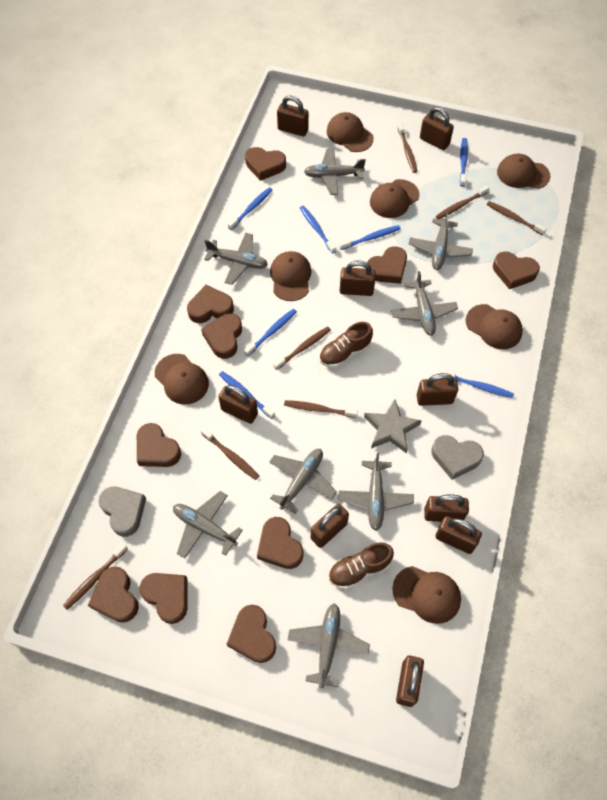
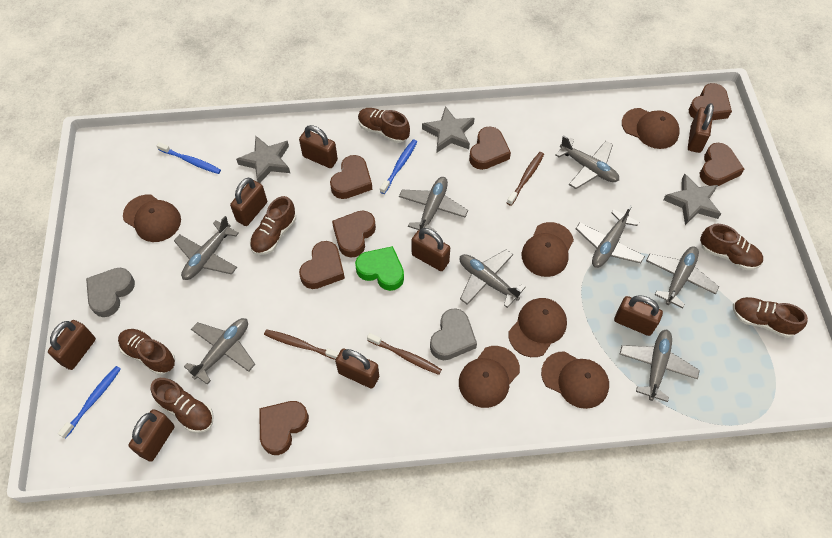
blue toothbrush: [219,371,275,419] [228,187,272,230] [244,309,297,356] [300,205,336,253] [339,225,401,250] [443,369,514,398] [460,138,468,187] = 7 -> [58,366,121,439] [156,142,221,174] [380,139,417,194] = 3
brown cap: [155,354,209,405] [270,251,311,301] [327,112,374,152] [370,179,419,218] [392,566,461,624] [466,304,523,349] [497,153,550,189] = 7 -> [123,195,181,242] [459,346,520,408] [508,298,567,357] [522,222,574,277] [541,351,609,409] [622,108,680,149] = 6
brown heart: [88,566,139,623] [137,423,181,467] [139,573,188,624] [187,285,234,323] [201,313,242,359] [227,604,276,663] [245,147,286,181] [257,517,304,569] [367,246,407,284] [493,251,540,289] = 10 -> [259,401,309,455] [299,241,345,289] [330,155,372,199] [332,211,376,258] [469,126,511,170] [689,83,732,120] [700,143,744,186] = 7
brown padlock: [218,385,258,424] [277,95,309,136] [311,504,349,548] [340,260,376,296] [396,655,424,707] [417,373,458,406] [420,107,454,150] [424,495,469,522] [435,516,482,554] = 9 -> [48,320,96,370] [129,409,174,462] [230,178,267,226] [299,125,338,168] [335,348,379,389] [412,228,450,271] [614,295,663,336] [688,103,714,153] = 8
brown shoe: [319,322,373,368] [329,542,394,590] = 2 -> [118,329,175,375] [151,378,214,433] [250,196,296,255] [358,108,410,143] [700,224,763,270] [733,297,808,338] = 6
brown toothbrush: [63,543,128,610] [201,427,259,480] [273,326,331,370] [284,400,358,418] [397,122,417,173] [436,185,489,219] [486,201,547,235] = 7 -> [264,329,339,360] [367,333,442,375] [507,152,544,206] = 3
green heart: none = 0 -> [355,246,404,291] = 1
grey star: [364,399,422,454] = 1 -> [236,136,290,183] [422,106,474,152] [663,174,721,225] = 3

